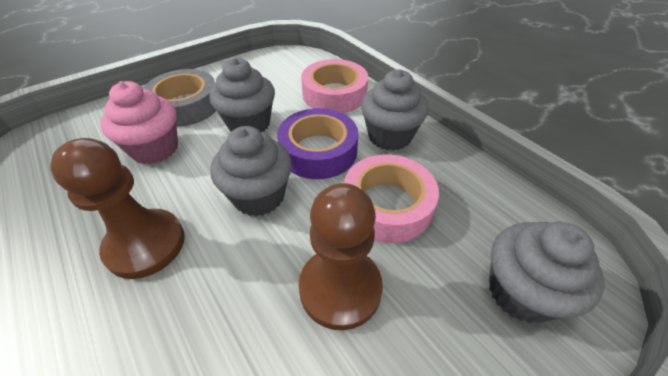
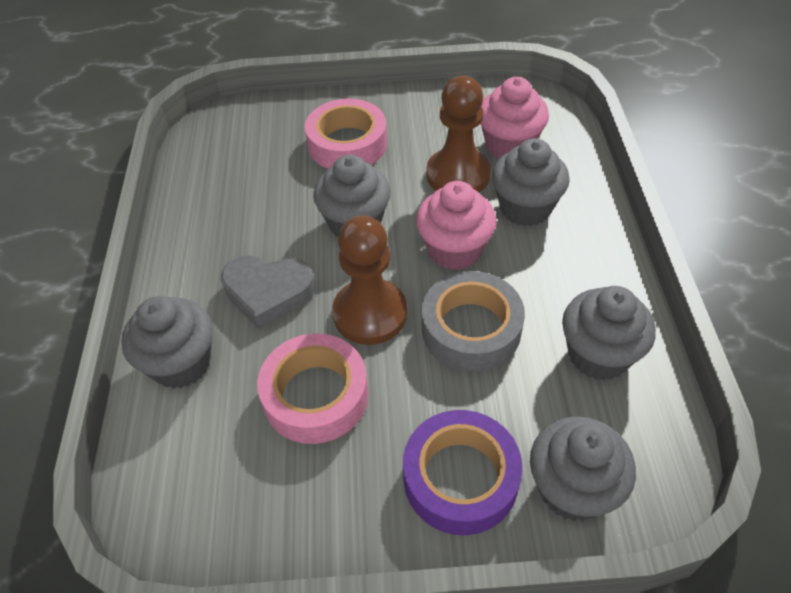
grey cupcake: [209,58,275,132] [210,126,292,216] [361,69,429,151] [489,222,605,323] = 4 -> [121,296,213,389] [313,155,391,237] [492,138,570,226] [530,417,636,521] [562,286,656,380] = 5
grey heart: none = 0 -> [221,255,315,329] = 1
pink cupcake: [100,81,178,164] = 1 -> [416,181,497,270] [480,77,549,159] = 2

